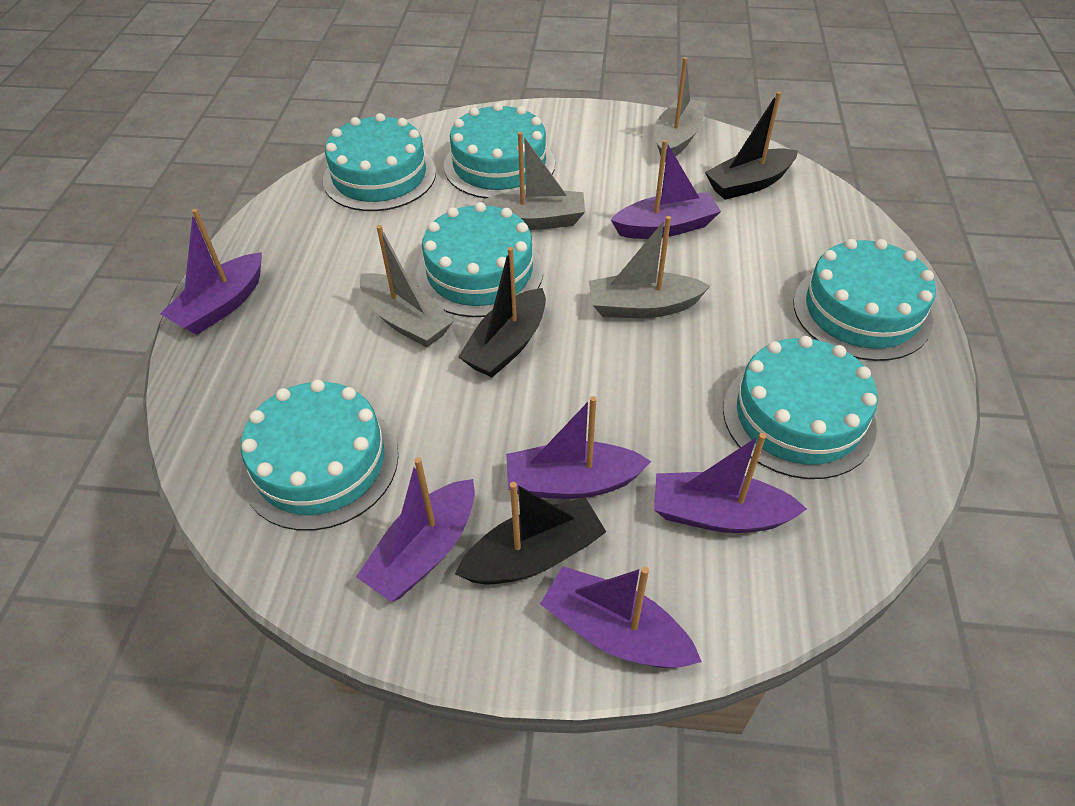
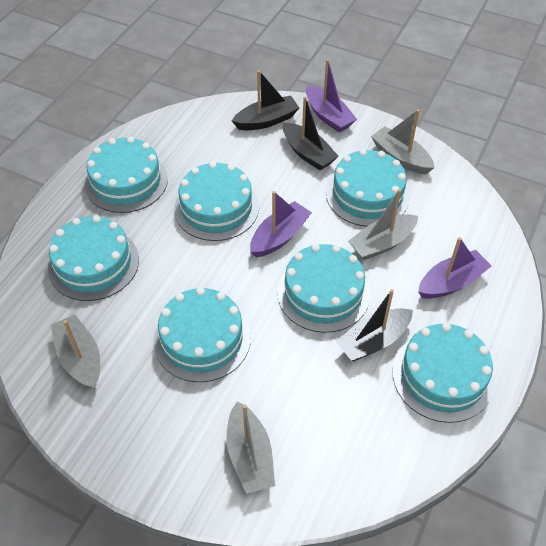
purple boat: [160,209,262,335] [356,457,475,602] [506,396,651,499] [540,566,702,668] [611,140,721,239] [654,433,807,533] = 6 -> [250,191,312,257] [306,59,357,132] [418,237,491,299] = 3
turquoise cake: [241,379,398,531] [323,113,436,211] [416,202,543,317] [444,103,555,198] [723,336,878,479] [793,239,936,361] = 6 -> [48,215,139,301] [85,137,168,213] [154,287,251,382] [174,162,259,241] [277,244,370,333] [326,149,410,227] [393,323,494,423] = 7

